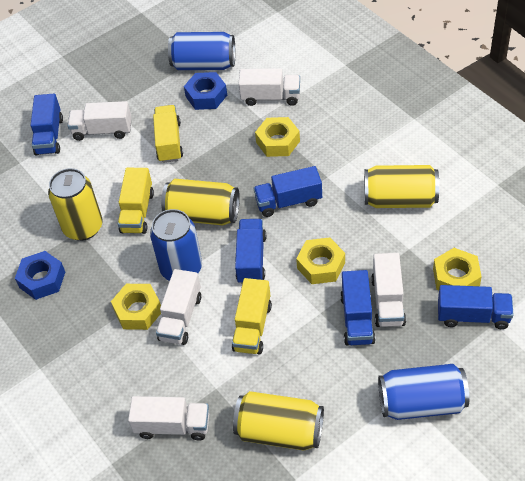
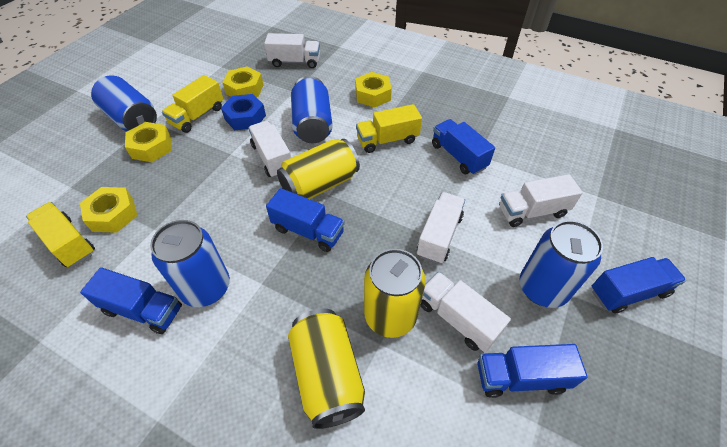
blue can: [150,209,202,281] [168,32,235,70] [378,364,469,420] = 3 -> [91,76,157,131] [150,220,230,307] [291,76,333,143] [520,220,603,308] = 4
blue nut: [15,251,65,300] [184,72,227,110] = 2 -> [221,94,266,130] = 1
yellow can: [48,168,103,241] [161,179,240,225] [233,391,324,451] [364,165,439,208] = 4 -> [277,139,360,199] [288,309,365,429] [364,249,426,338] = 3

